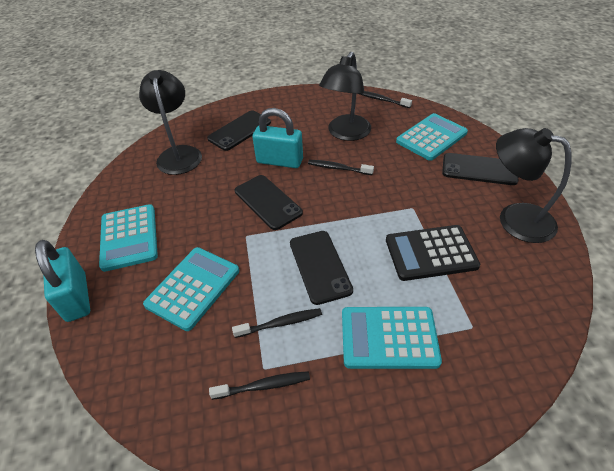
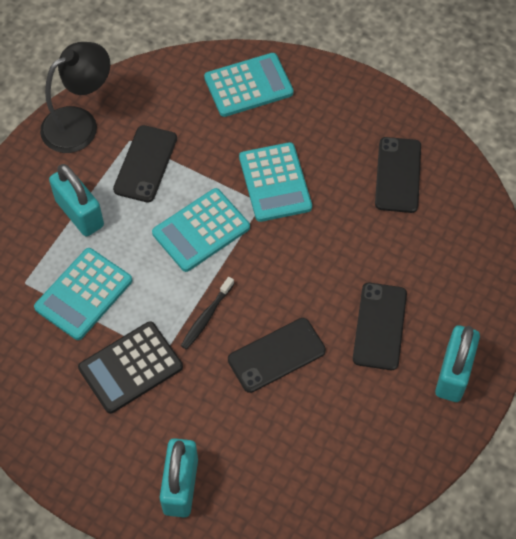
black lamp: [139,70,202,175] [319,52,371,141] [496,128,572,243] = 3 -> [40,42,110,153] = 1
black toothbrush: [209,371,310,400] [232,308,322,338] [308,160,374,175] [360,91,412,108] = 4 -> [181,277,234,350] = 1
turquoise padlock: [35,240,90,322] [252,108,303,168] = 2 -> [49,164,104,236] [160,438,198,517] [435,325,480,402] = 3

